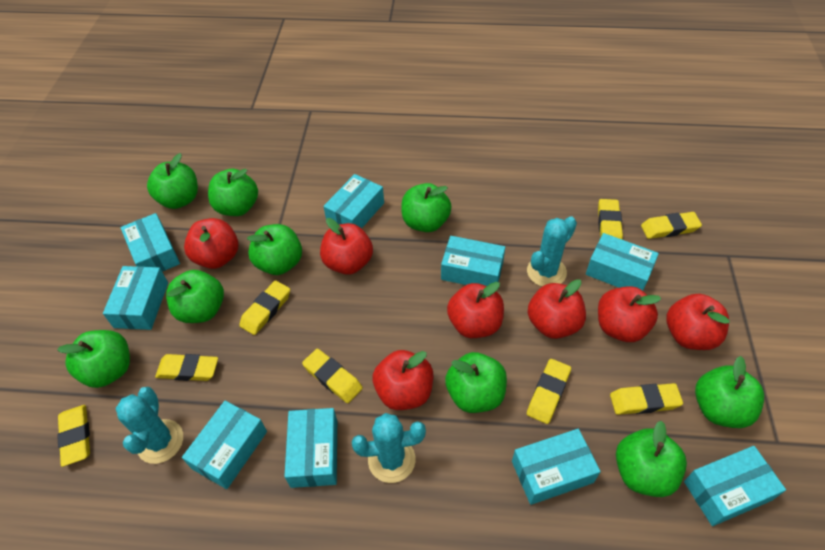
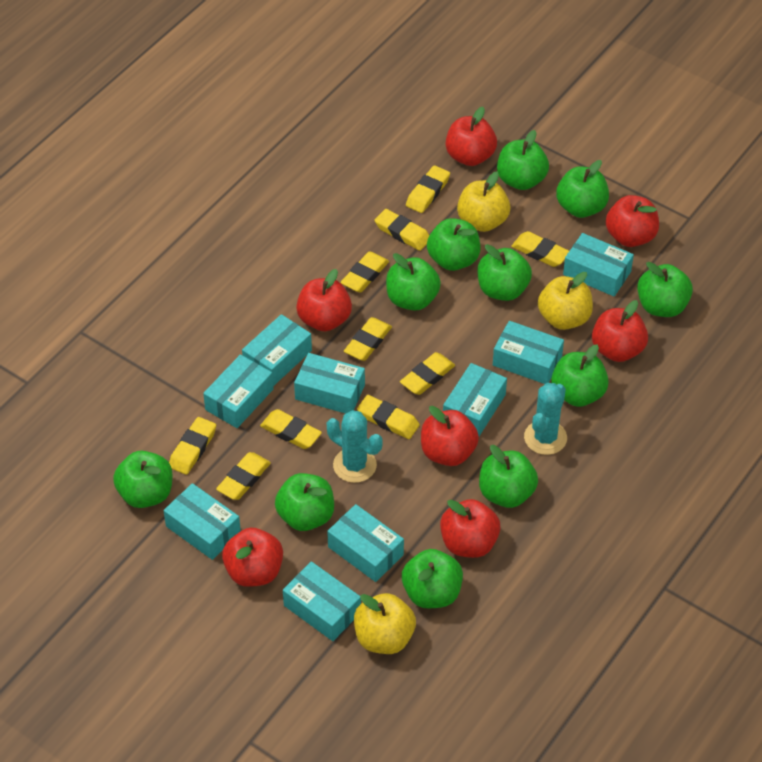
green apple: [57,330,130,388] [147,153,198,209] [166,270,224,323] [208,169,258,216] [247,224,302,275] [401,183,452,232] [445,352,507,413] [616,421,687,497] [695,356,764,428] = 9 -> [113,451,173,508] [275,473,334,531] [386,253,441,311] [402,549,463,608] [427,218,480,271] [477,244,532,301] [479,445,538,508] [497,130,549,190] [551,345,609,407] [556,160,609,218] [637,262,693,317] = 11
turquoise cactus: [116,387,183,464] [352,413,426,483] [527,216,577,286] = 3 -> [327,410,383,483] [524,383,567,455] = 2
yellow apple: none = 0 -> [354,593,416,654] [457,172,511,232] [538,272,593,330] = 3
yellow eraser: [57,405,90,467] [155,354,218,381] [239,280,290,335] [302,349,363,403] [527,359,571,424] [598,199,623,239] [610,383,683,415] [641,212,702,239] = 8 -> [169,417,216,475] [216,452,271,500] [260,409,322,449] [340,251,389,293] [344,317,392,361] [357,395,420,439] [375,209,430,251] [400,352,455,395] [406,165,450,213] [511,231,569,267] = 10

